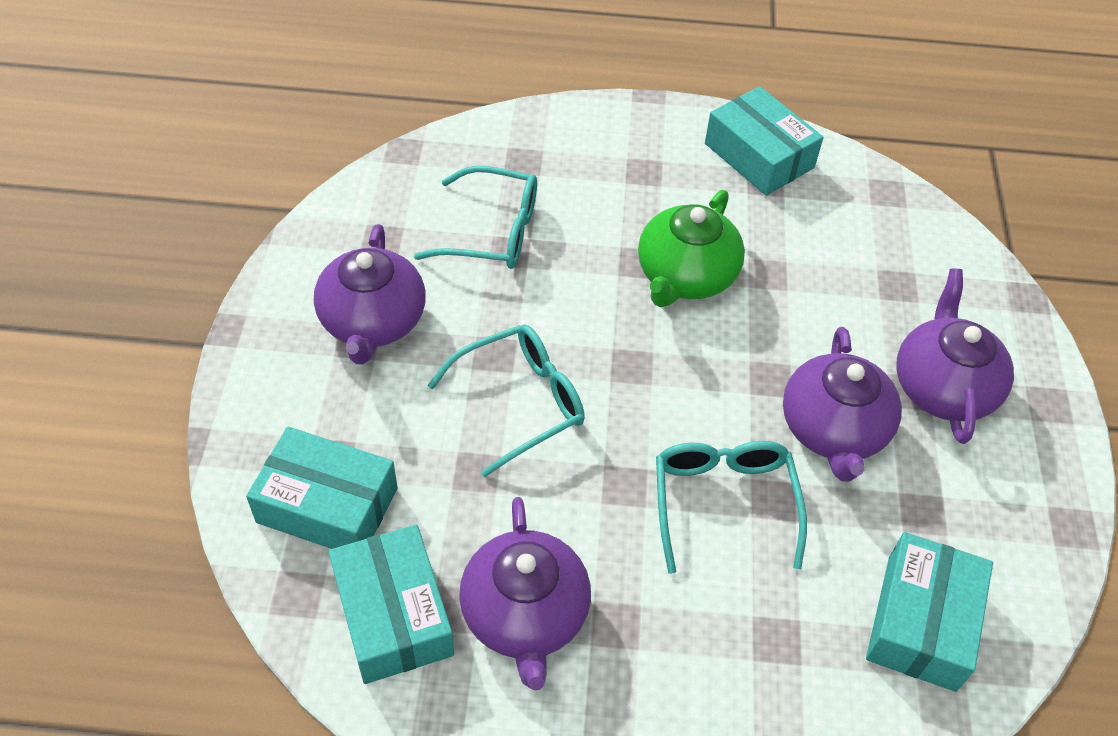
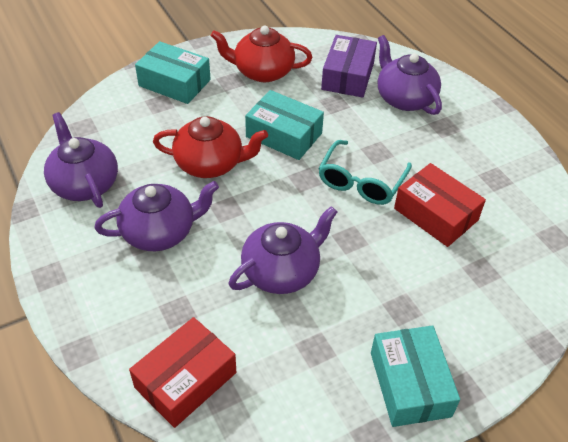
green teapot: [638,190,745,307] = 1 -> none = 0
purple box: none = 0 -> [321,35,377,98] = 1
red box: none = 0 -> [129,317,236,428] [394,163,486,247] = 2
red teapot: none = 0 -> [153,116,268,178] [211,26,312,82] = 2
turquoise box: [246,427,398,549] [328,524,454,684] [705,86,824,196] [866,532,993,692] = 4 -> [135,41,211,104] [245,90,324,160] [371,325,460,427] = 3
turquoise glasses: [414,165,537,269] [427,325,585,477] [656,441,807,574] = 3 -> [318,140,412,205] = 1

